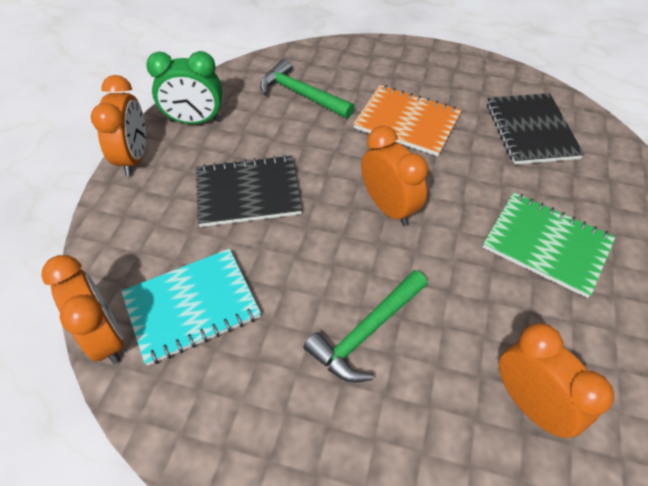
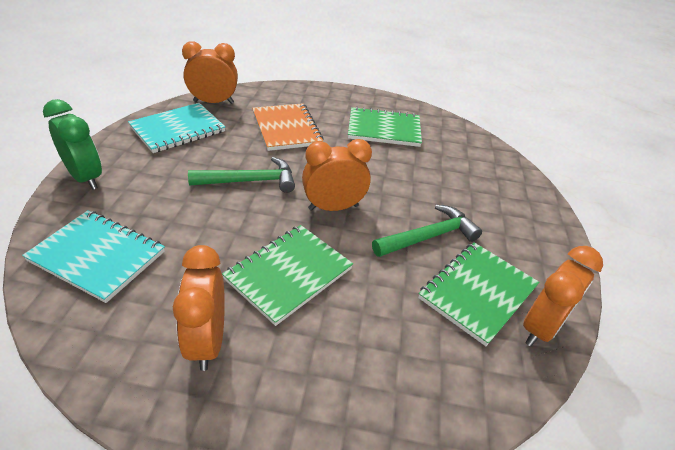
black notebook: [196,155,302,227] [487,93,584,165] = 2 -> none = 0
green notebook: [483,192,615,298] = 1 -> [222,225,353,326] [348,107,422,147] [418,242,539,346] = 3
turquoise notebook: [121,249,261,366] = 1 -> [22,210,165,303] [128,103,225,153] = 2

